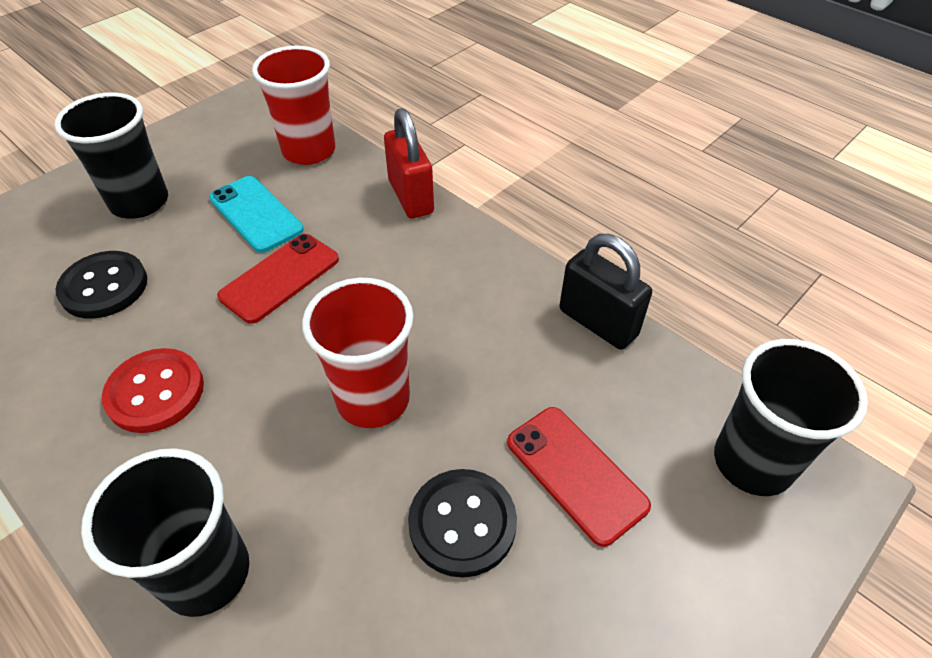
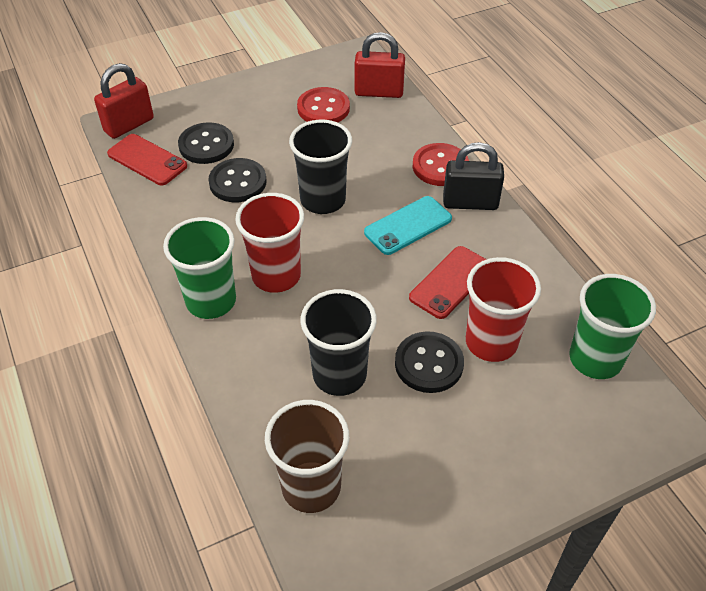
black button: [56,251,147,319] [408,469,517,578] = 2 -> [178,122,234,164] [208,158,267,202] [395,331,464,393] = 3
black cup: [54,92,168,219] [81,448,249,617] [714,339,868,496] = 3 -> [289,120,352,214] [300,289,377,396] = 2
brown cup: none = 0 -> [265,400,349,513] = 1
green cup: none = 0 -> [163,217,236,319] [569,274,656,379] = 2
red button: [102,348,204,433] = 1 -> [297,87,350,123] [413,143,469,186] = 2
red padlock: [384,108,434,218] = 1 -> [94,63,154,139] [355,32,405,98] = 2

